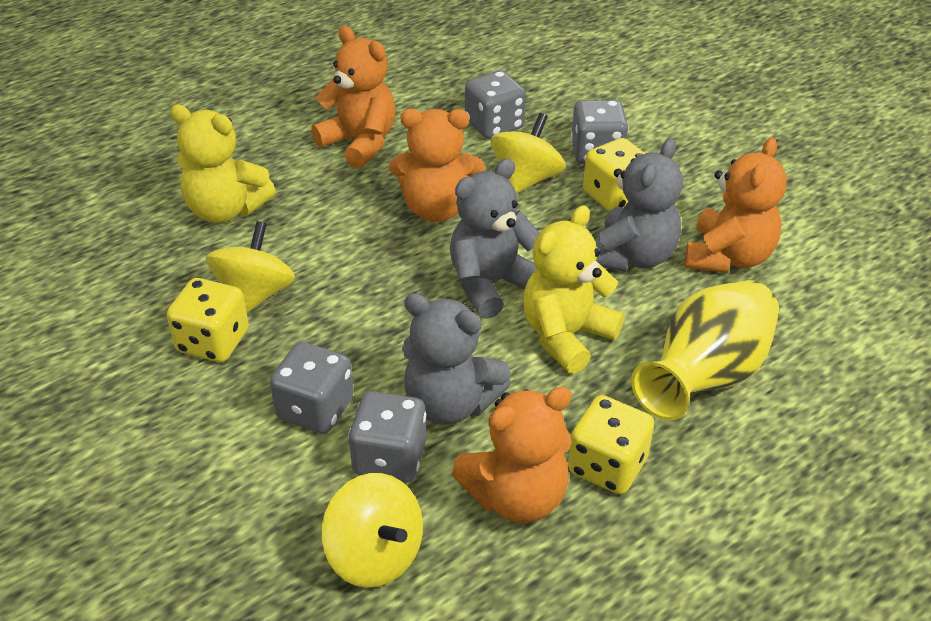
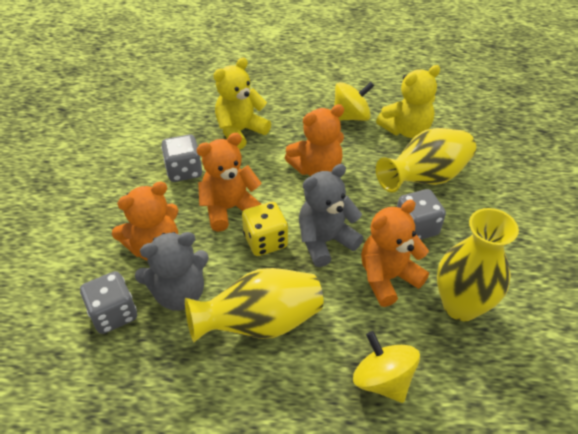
grey dice: [270,342,354,434] [348,391,426,483] [465,70,526,139] [571,100,629,164] = 4 -> [80,271,137,334] [161,134,202,182] [397,189,446,240] = 3
grey teddy bear: [402,293,511,425] [450,158,540,319] [594,138,683,272] = 3 -> [135,232,209,311] [299,164,363,267] = 2
yellow dice: [167,278,249,362] [568,395,654,494] [583,138,646,212] = 3 -> [242,202,288,256] = 1
yellow spinning top: [206,221,295,313] [321,473,423,588] [491,113,566,194] = 3 -> [334,82,374,121] [353,331,420,403] = 2
yellow vase: [631,280,779,420] = 1 -> [185,268,323,342] [376,128,476,193] [437,208,519,321] = 3

